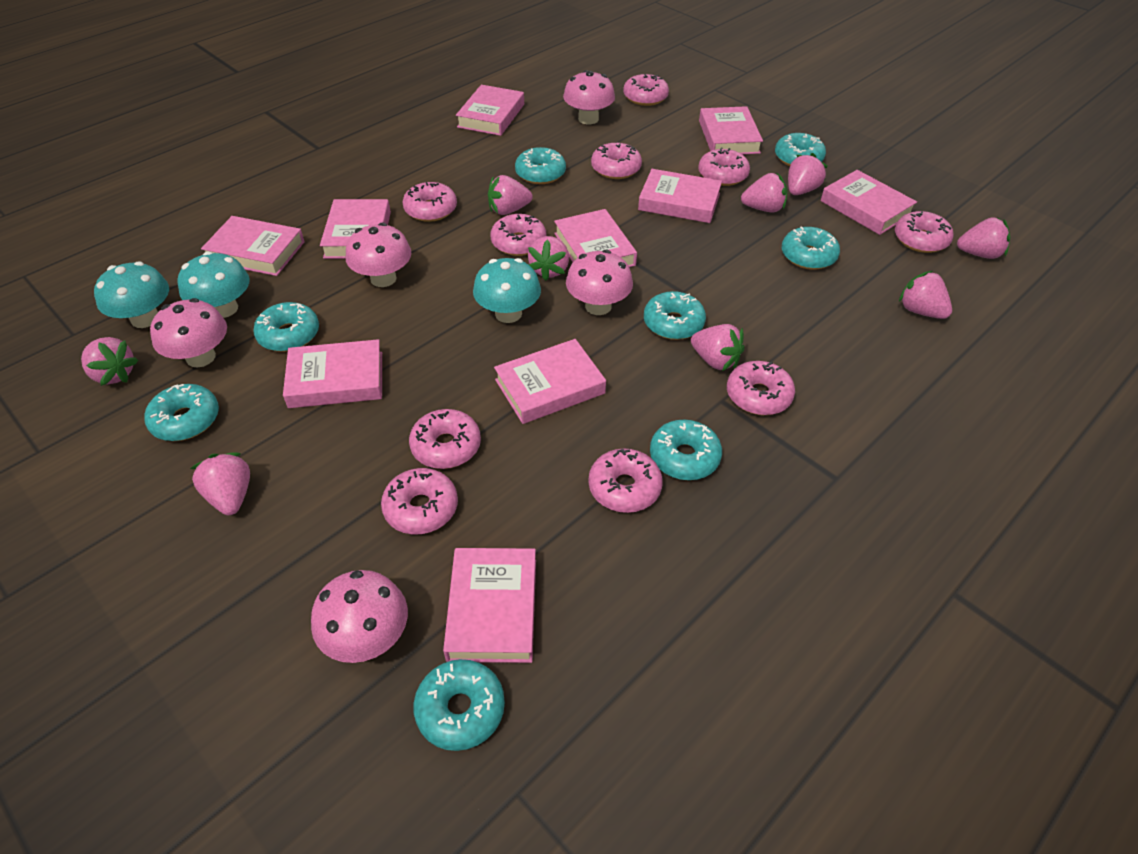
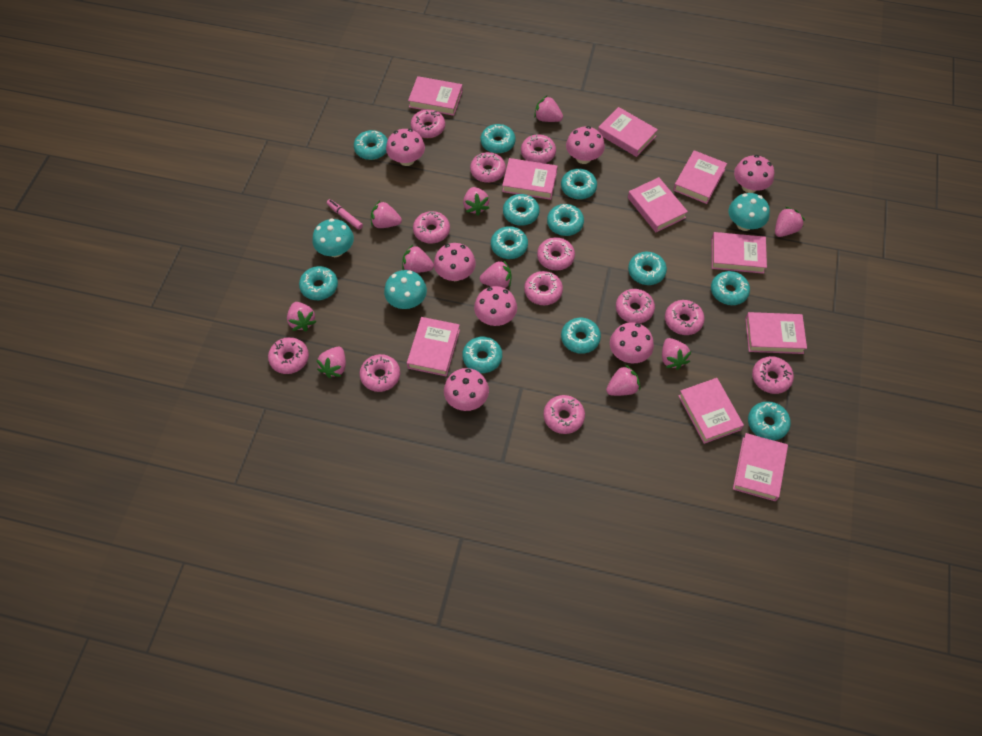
pink donut: [381,468,458,534] [403,182,457,222] [409,409,481,469] [490,214,547,256] [588,448,663,513] [591,143,642,179] [623,74,669,106] [698,147,750,186] [727,361,795,415] [895,211,954,253] = 10 -> [268,337,309,374] [360,354,400,392] [411,109,445,138] [413,211,450,244] [470,152,506,183] [521,134,556,163] [524,271,563,305] [537,237,575,271] [543,395,585,434] [616,289,655,323] [665,300,705,335] [752,356,794,394] = 12
pink marker: none = 0 -> [327,199,363,230] = 1
pink mushroom: [150,298,227,368] [311,570,408,663] [346,223,411,287] [563,70,615,124] [566,250,633,315] = 5 -> [386,129,425,166] [434,243,476,281] [444,368,489,411] [474,286,517,326] [566,126,605,164] [610,322,654,363] [734,155,774,193] = 7
pink strawberry: [81,337,139,386] [190,452,250,515] [488,175,533,215] [528,236,569,281] [691,324,745,371] [741,173,788,212] [788,153,828,195] [899,271,952,319] [957,217,1010,259] = 9 -> [287,302,316,331] [316,347,346,378] [371,201,402,228] [402,245,434,273] [463,187,489,215] [480,260,512,288] [534,96,563,122] [606,365,640,396] [662,338,691,370] [775,207,805,237] = 10
turquoise donut: [144,384,219,441] [253,302,319,352] [413,659,505,751] [515,147,566,184] [644,291,706,340] [650,420,722,480] [775,133,826,166] [782,226,840,270] = 8 -> [299,266,338,300] [354,130,388,160] [462,337,502,373] [481,124,515,153] [491,226,528,259] [503,194,540,226] [547,204,584,236] [561,169,597,199] [561,318,601,354] [628,252,667,285] [711,271,750,305] [748,401,791,440] = 12

